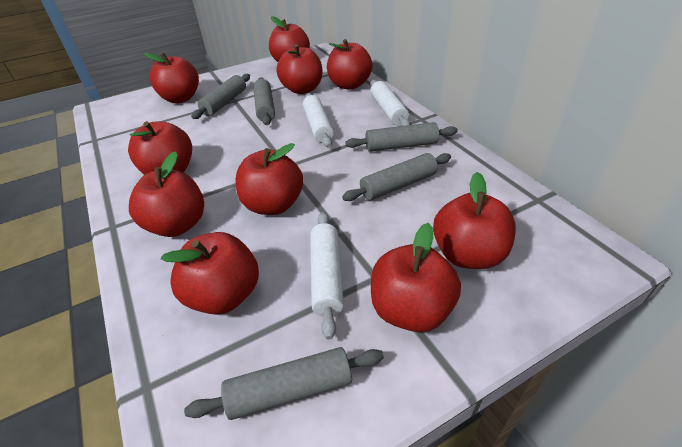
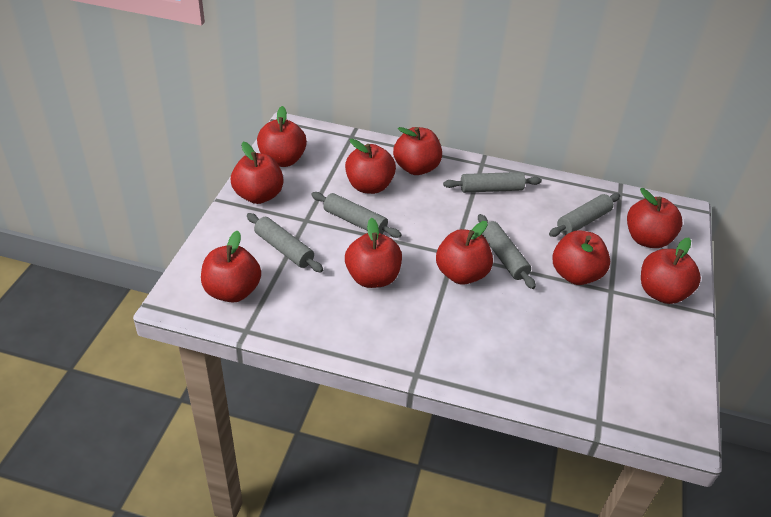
white rolling pin: [303,93,334,148] [310,212,344,340] [370,80,410,126] = 3 -> none = 0

